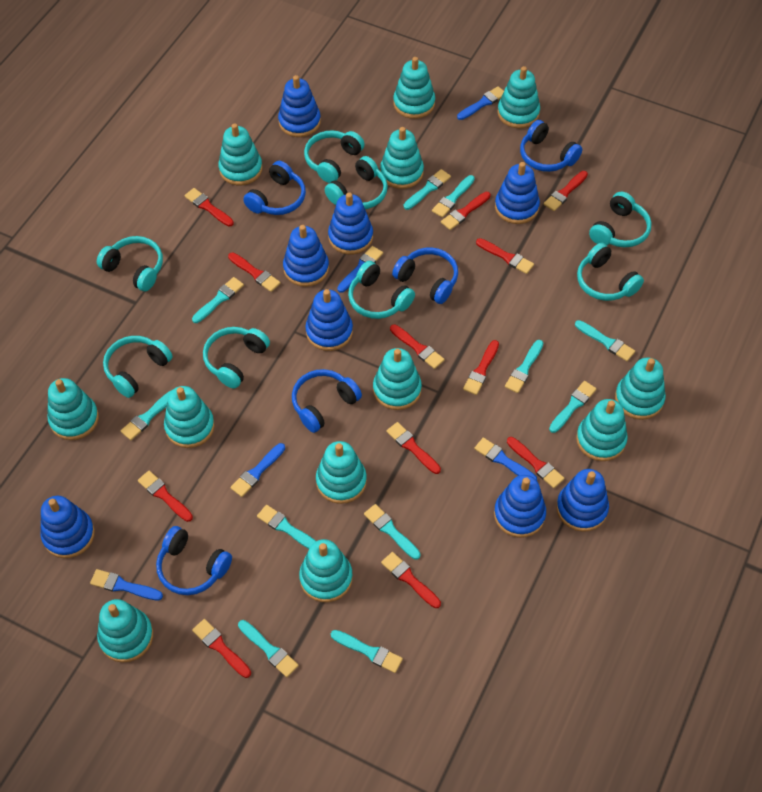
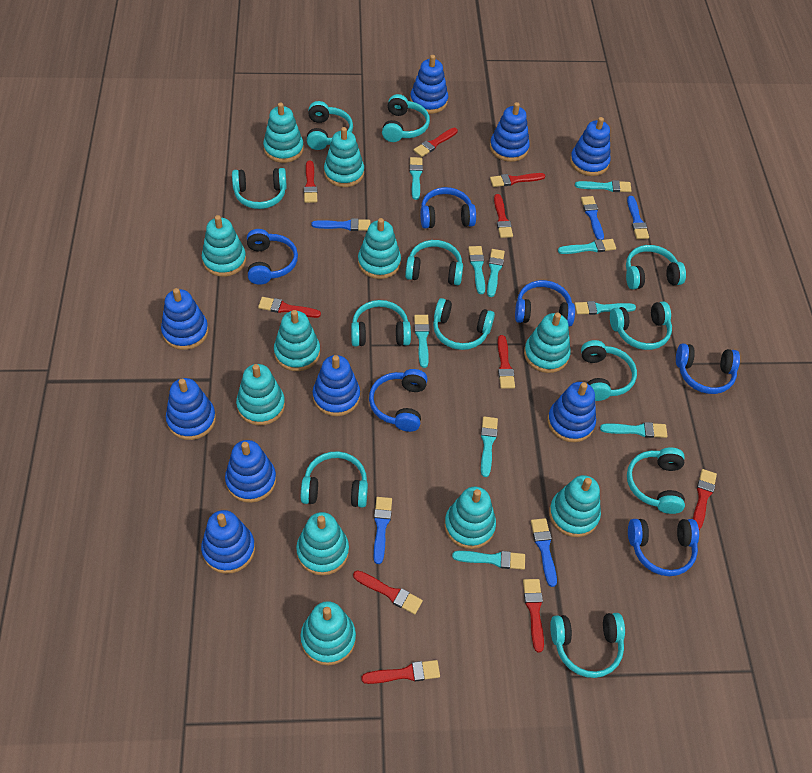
blue headphones: [156,526,232,595] [243,161,306,215] [292,369,362,433] [392,248,458,304] [520,120,582,172] = 5 -> [247,229,298,285] [369,369,428,432] [421,187,476,228] [515,280,575,327] [628,519,699,576] [676,343,740,394] = 6
blue stacking toy: [41,496,95,558] [278,75,321,137] [283,225,329,287] [305,289,353,351] [328,193,373,254] [494,475,546,538] [495,162,540,224] [556,469,609,532] = 8 -> [161,288,209,350] [166,378,216,440] [201,510,255,574] [225,440,276,503] [313,355,360,416] [410,55,448,114] [490,102,530,162] [548,382,596,442] [570,117,611,176] = 9
red brush: [138,471,193,522] [184,188,234,227] [192,619,251,678] [228,253,281,292] [381,552,441,608] [386,422,441,474] [390,324,444,369] [441,192,491,230] [463,340,499,395] [476,238,534,274] [507,437,564,488] [544,171,588,211] = 12 -> [258,297,321,318] [304,161,318,203] [353,570,423,614] [361,660,440,684] [413,128,458,157] [490,173,545,187] [494,194,513,238] [498,335,515,389] [523,579,544,652] [693,469,717,530] = 10
turquoise brush: [121,390,172,440] [192,277,244,323] [238,620,299,677] [257,505,316,549] [331,630,403,673] [364,504,421,560] [404,169,451,210] [432,175,475,218] [505,340,543,393] [549,381,596,433] [575,320,635,361] = 11 -> [409,157,423,200] [414,315,430,368] [452,551,525,570] [468,246,485,294] [481,416,498,477] [487,249,505,297] [558,239,616,254] [575,180,632,192] [575,301,636,315] [600,422,667,438] = 10
turquoise headphones: [97,236,163,291] [103,336,173,398] [203,327,270,389] [304,130,365,183] [325,156,388,209] [348,261,415,319] [577,243,644,301] [589,192,652,247] = 8 -> [232,168,287,209] [301,451,368,508] [307,101,353,150] [351,300,411,346] [382,94,430,142] [405,240,463,285] [433,298,495,350] [550,613,625,678] [581,340,637,401] [610,301,672,350] [626,245,686,289] [627,447,685,514] = 12
turquoise stacking toy: [47,378,99,440] [97,599,153,663] [164,386,215,448] [218,123,263,185] [299,539,353,602] [316,441,367,504] [373,348,422,410] [380,127,424,189] [393,57,435,119] [497,66,540,128] [576,399,628,461] [615,358,666,420] = 12 -> [202,215,246,277] [236,364,285,426] [263,102,304,163] [274,310,320,371] [296,512,349,575] [300,601,356,666] [324,127,364,187] [358,218,401,279] [444,486,496,549] [524,313,571,373] [549,475,601,537] = 11

